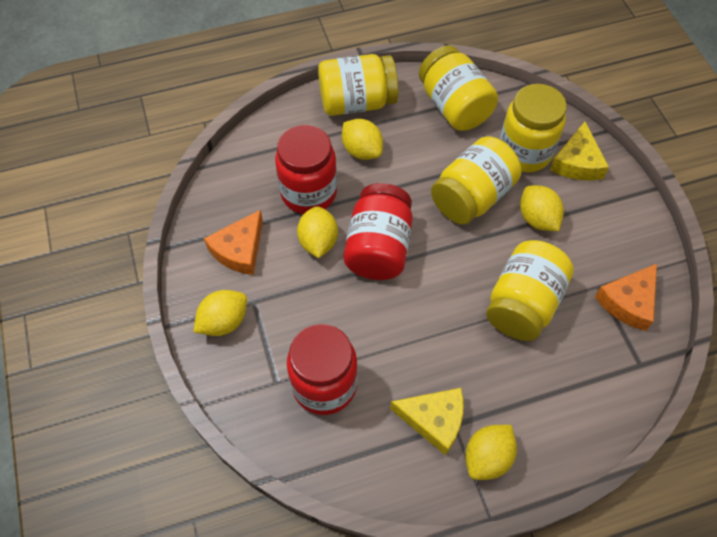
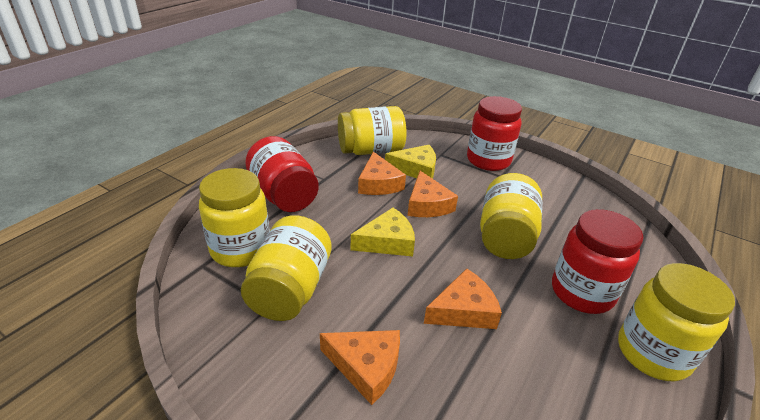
orange cheese: [204,210,263,275] [595,264,657,331] = 2 -> [320,330,400,405] [358,152,406,195] [408,171,458,217] [424,268,502,329] = 4
yellow lemon: [194,290,247,336] [297,206,338,258] [342,119,383,160] [465,425,517,480] [520,185,564,231] = 5 -> none = 0

